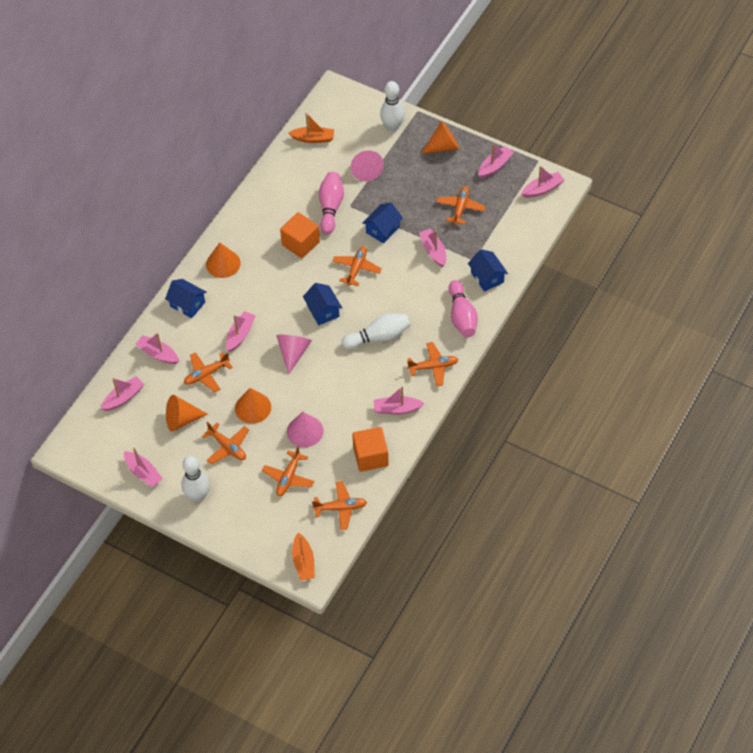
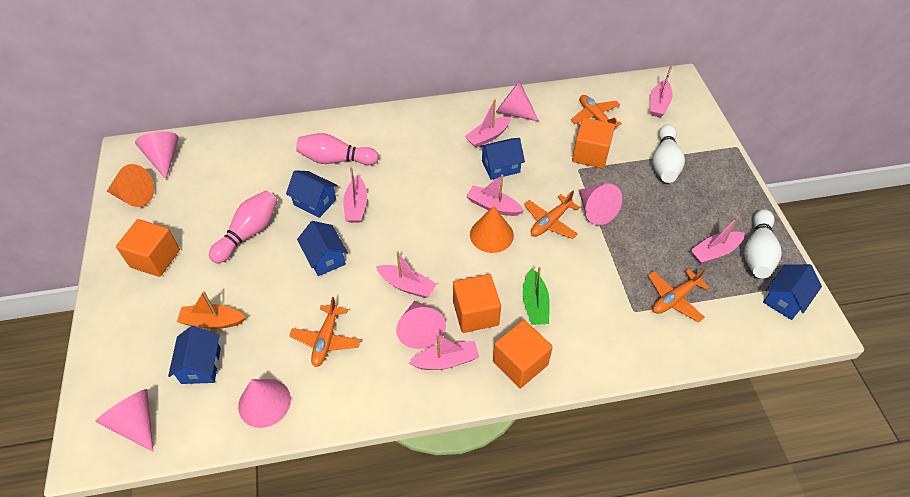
blue house: [165,279,207,318] [303,283,342,325] [362,203,403,244] [468,249,508,292] = 4 -> [168,326,221,384] [286,170,338,218] [297,221,348,276] [479,138,525,180] [763,264,822,320] = 5
green boat: none = 0 -> [523,267,550,325] = 1
orange boat: [289,113,334,143] [292,533,315,581] = 2 -> [177,291,246,329] = 1
orange cone: [166,395,208,431] [206,242,241,278] [235,388,271,424] [421,121,459,154] = 4 -> [107,164,154,207] [470,206,514,253] = 2
orange cube: [280,212,320,258] [352,427,389,472] = 2 -> [116,219,180,277] [453,274,501,333] [493,320,553,388] [572,118,615,169] = 4
orange plane: [184,352,233,392] [202,422,249,464] [262,446,315,496] [312,481,367,530] [332,246,382,286] [407,342,459,386] [436,186,486,225] = 7 -> [289,297,361,367] [524,191,580,239] [571,95,622,130] [648,268,709,322] = 4
pink boat: [101,376,144,411] [124,448,163,487] [135,333,179,364] [226,311,256,352] [374,386,425,414] [419,228,446,267] [478,144,514,178] [521,166,564,198] = 8 -> [343,167,367,223] [376,251,436,298] [409,334,479,370] [464,99,511,148] [467,175,524,216] [650,65,673,117] [691,217,745,264] = 7
pink cone: [276,335,312,375] [287,412,324,447] [351,151,384,181] = 3 -> [95,389,153,452] [135,131,179,179] [238,379,291,428] [396,301,446,349] [496,81,539,121] [579,184,622,225] = 6
white bowling pin: [181,456,210,502] [342,313,410,350] [380,81,405,132] = 3 -> [653,124,685,183] [744,209,782,278] = 2

